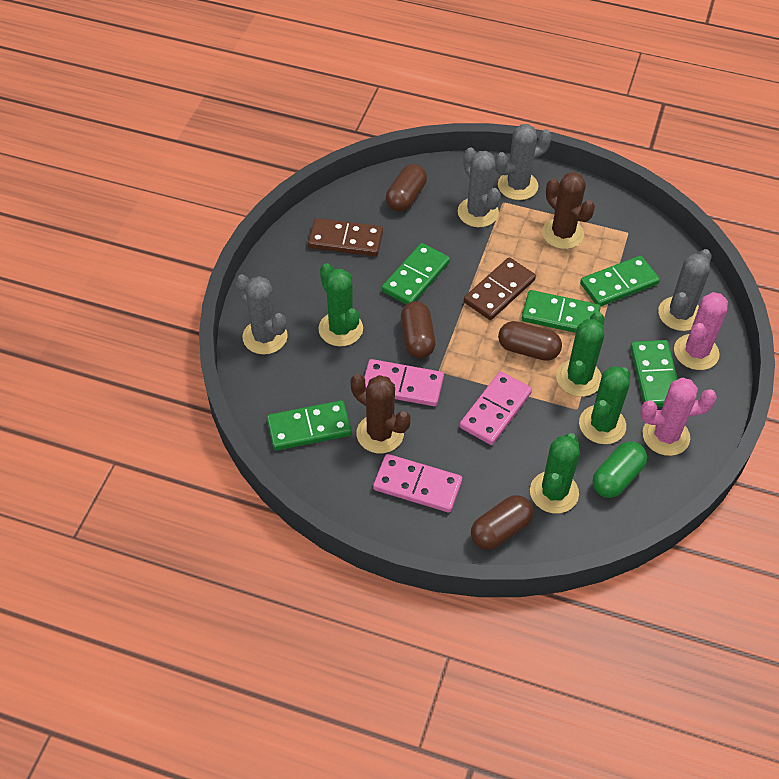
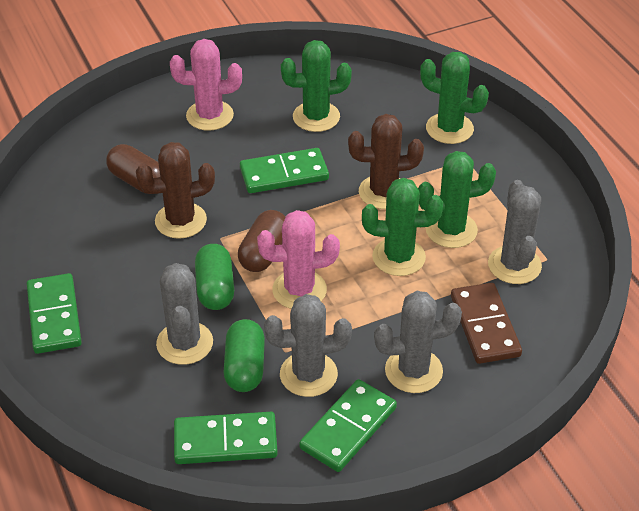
brown capsule: [386,164,427,212] [401,301,436,358] [471,495,533,550] [498,321,562,361] = 4 -> [106,144,160,194] [238,210,285,272] = 2
brown domino: [308,218,383,256] [464,257,536,320] = 2 -> [451,283,522,364] = 1
green capsule: [593,441,647,498] = 1 -> [195,244,234,310] [224,319,265,392] = 2
green domino: [267,400,352,451] [382,243,450,305] [522,290,601,333] [580,256,660,307] [630,340,678,407] = 5 -> [27,273,82,354] [174,412,278,464] [240,148,329,193] [299,379,397,472] = 4
pink domino: [364,359,444,406] [373,454,462,513] [460,371,532,445] = 3 -> none = 0

